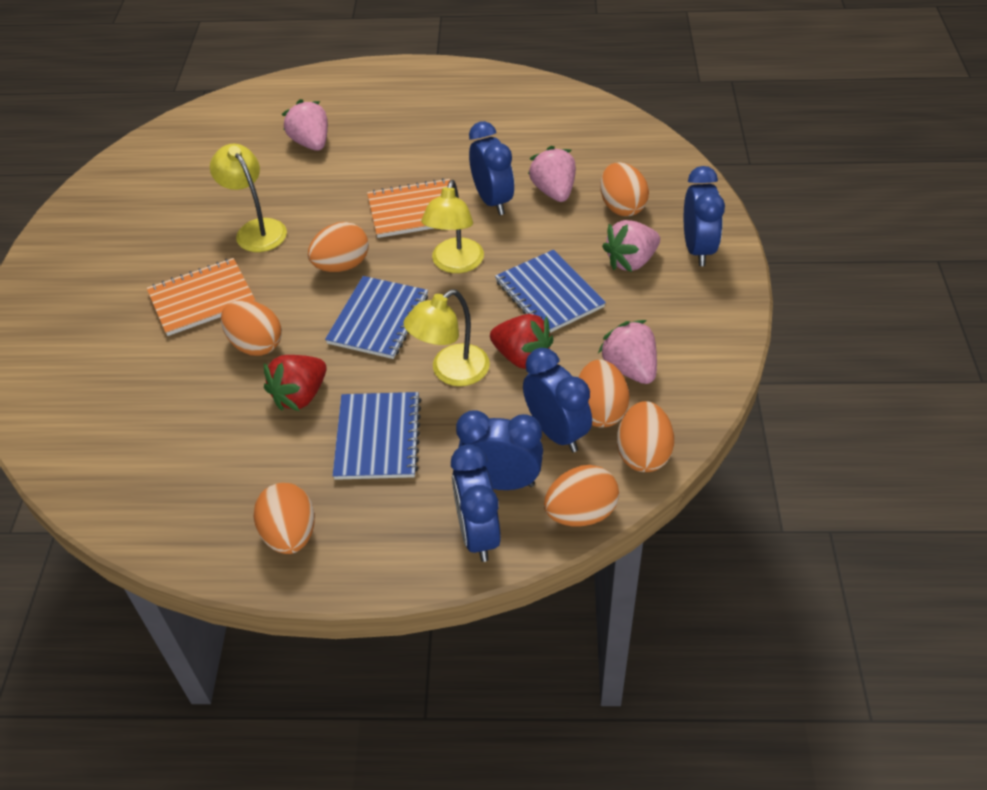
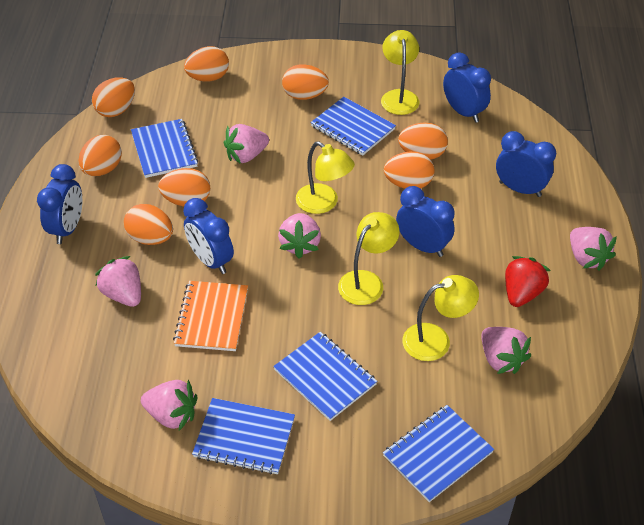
blue notebook: [325,276,428,359] [333,392,421,480] [495,250,606,333] = 3 -> [131,119,198,178] [192,398,295,475] [273,332,377,421] [311,97,396,155] [383,405,494,502] = 5
orange egg: [221,300,282,356] [254,483,315,554] [308,222,369,272] [544,465,619,527] [578,360,630,428] [600,162,649,217] [617,401,674,472] = 7 -> [79,135,122,176] [92,77,135,117] [124,204,173,245] [158,168,211,207] [184,46,229,82] [282,64,329,100] [384,152,434,189] [398,123,448,159] = 8
orange notebook: [146,258,256,336] [367,178,450,238] = 2 -> [173,281,248,351] = 1
pink strawberry: [282,99,328,151] [528,146,576,202] [598,320,657,384] [602,220,660,272] = 4 -> [95,256,141,307] [141,379,198,431] [224,124,269,164] [278,213,321,259] [481,327,531,374] [570,227,617,271] = 6
red strawberry: [264,355,326,411] [490,314,554,369] = 2 -> [505,256,551,307] = 1
yellow lamp: [210,144,287,252] [403,290,490,386] [421,180,484,273] = 3 -> [296,142,355,214] [338,212,399,305] [381,30,419,115] [402,275,479,361] = 4

